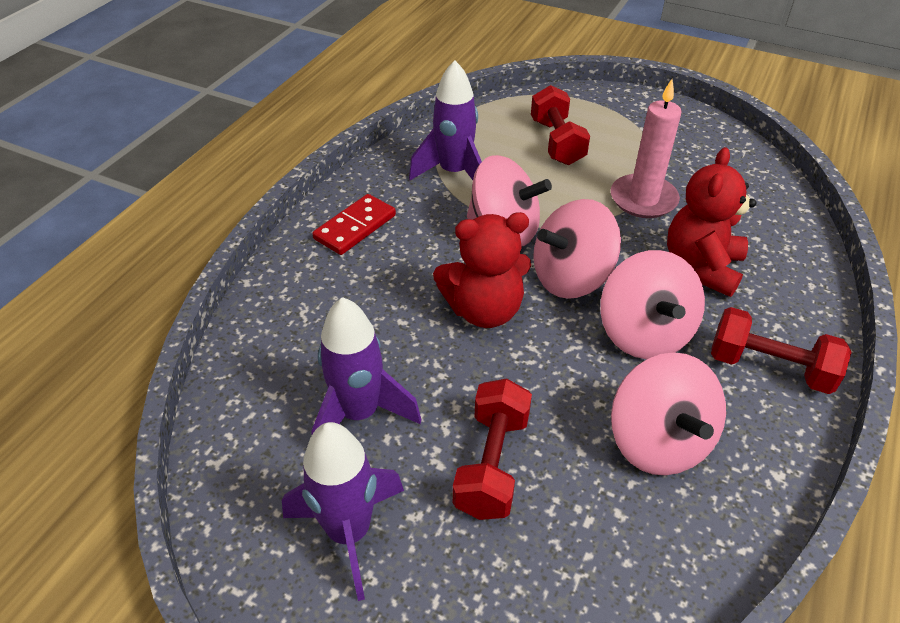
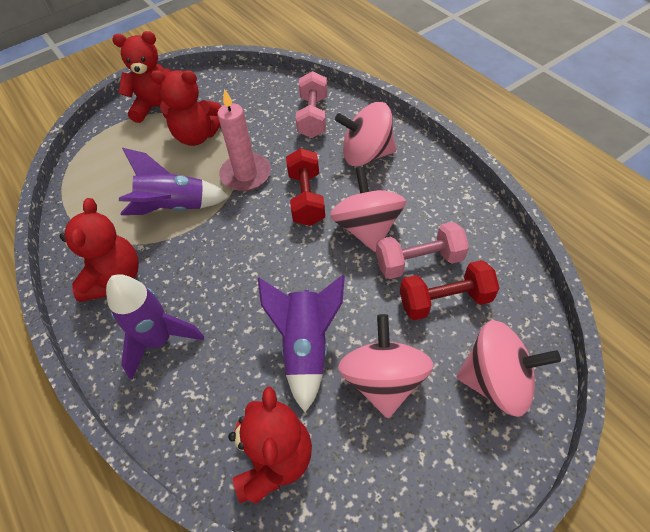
pink dumbbell: none = 0 -> [295,71,327,138] [376,222,469,279] = 2
red domino: [312,194,396,255] = 1 -> none = 0
red dumbbell: [453,379,532,520] [531,85,590,165] [711,307,851,394] = 3 -> [286,148,325,226] [400,260,499,320] = 2
red teddy bear: [433,212,531,328] [667,147,756,297] = 2 -> [60,198,139,302] [112,31,171,123] [151,70,222,146] [228,387,312,503] = 4

